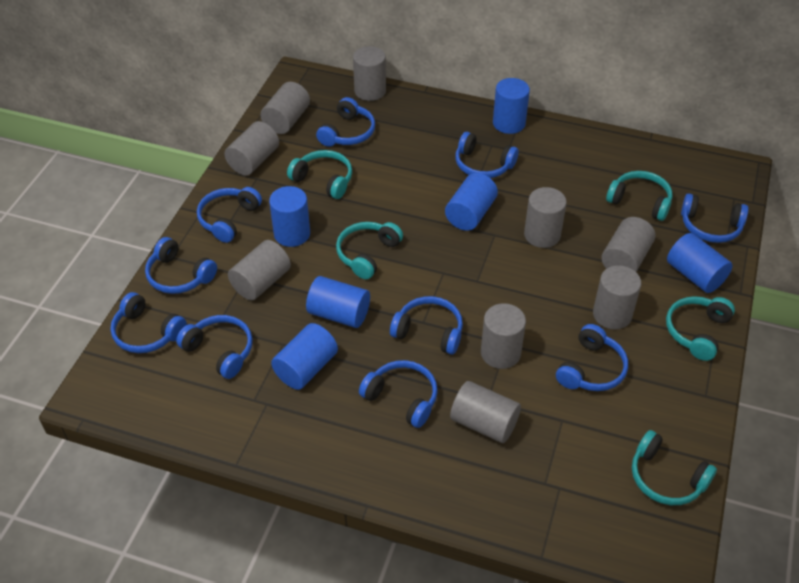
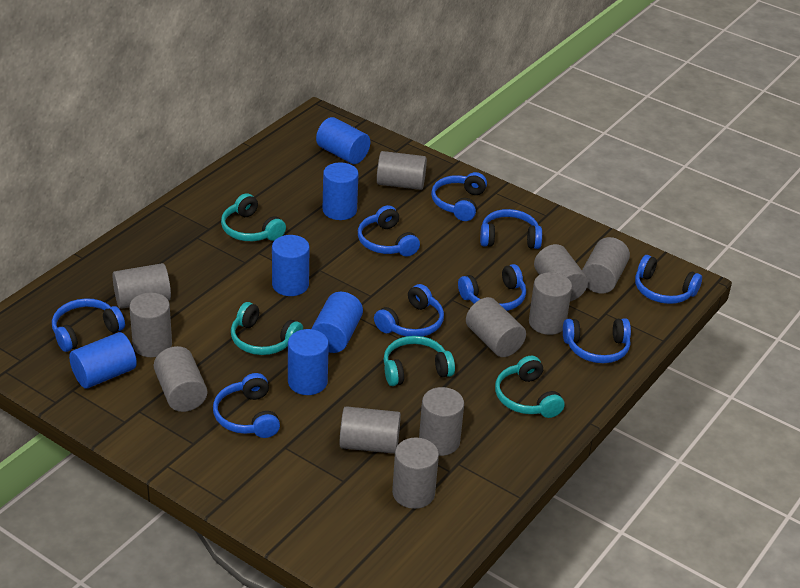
blue headphones: [110,292,187,353] [145,237,217,294] [176,315,253,379] [197,187,262,243] [316,97,375,147] [359,360,438,428] [390,296,463,355] [455,132,519,178] [556,324,628,391] [681,193,749,243] = 10 -> [52,298,125,352] [213,373,280,438] [358,205,420,257] [374,284,444,336] [431,172,487,221] [458,264,526,311] [480,209,542,249] [563,318,631,363] [635,255,702,304] = 9
grey cylinder: [224,121,279,175] [228,240,291,300] [261,82,310,134] [353,46,386,101] [450,381,521,443] [481,303,526,369] [524,187,567,248] [593,265,641,329] [602,217,655,272] = 9 -> [112,263,171,309] [129,292,172,357] [154,346,207,412] [340,406,401,454] [377,151,427,190] [392,437,439,509] [419,387,464,456] [466,297,526,357] [529,272,572,335] [534,244,588,301] [582,237,630,294] = 11
turquoise headphones: [287,150,352,199] [336,222,403,279] [606,171,673,221] [632,430,717,505] [666,296,735,361] = 5 -> [221,193,286,241] [231,302,303,355] [383,336,455,386] [495,356,565,418] = 4

